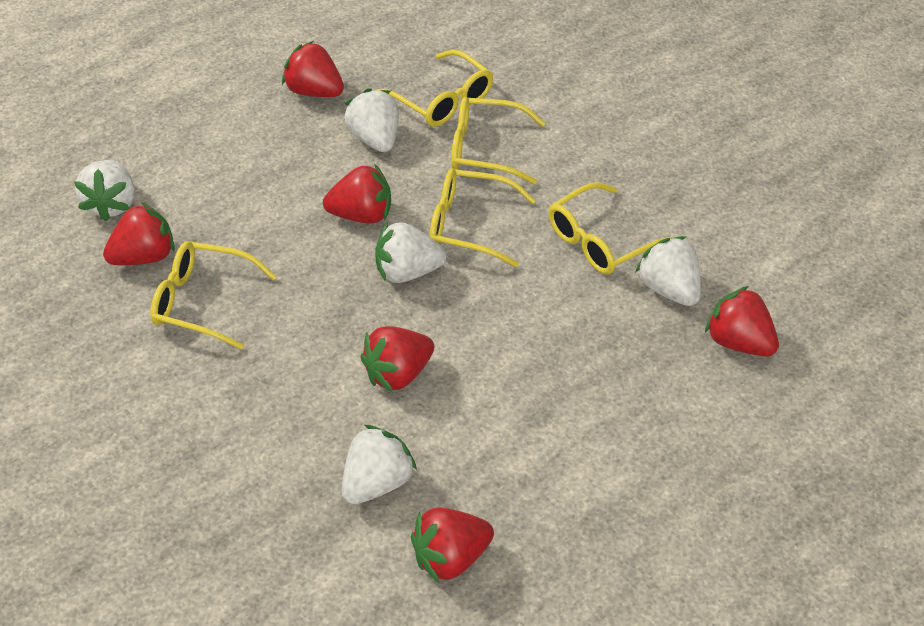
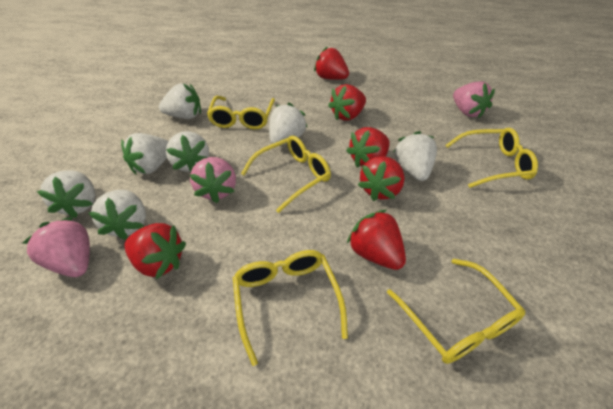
pink strawberry: none = 0 -> [23,217,90,277] [190,157,236,203] [453,81,495,118] = 3
white strawberry: [74,160,135,222] [342,425,417,504] [344,88,399,152] [375,222,446,283] [635,236,701,306] = 5 -> [37,170,96,218] [89,190,146,240] [121,133,169,174] [159,83,201,119] [166,131,209,172] [269,103,307,146] [394,131,437,181] = 7

